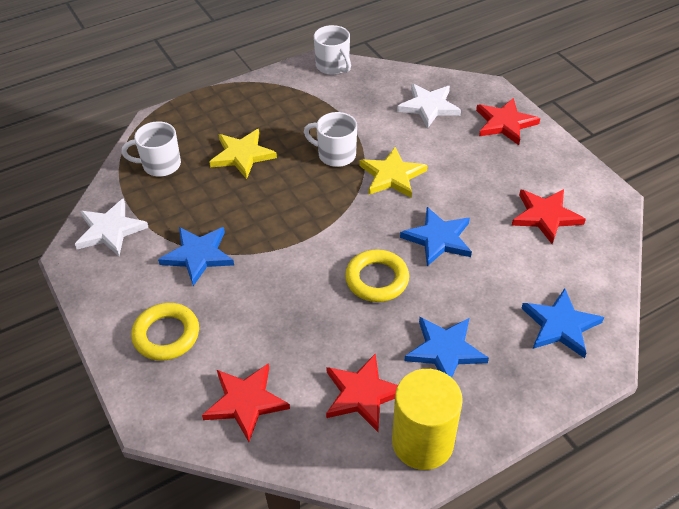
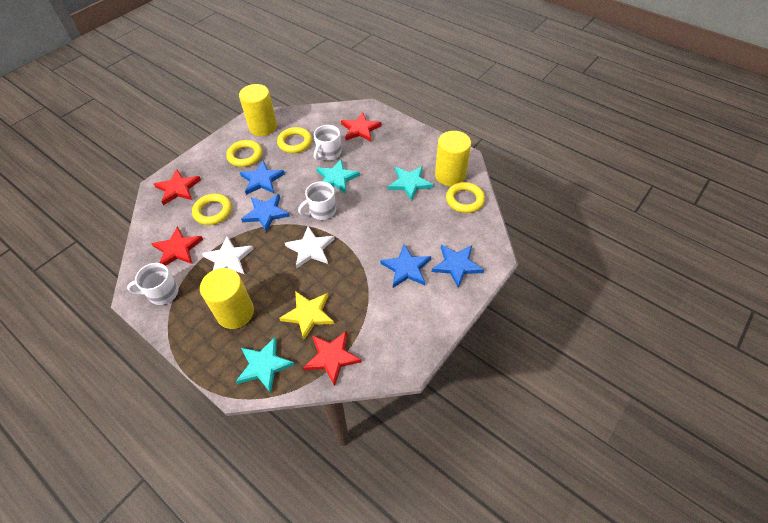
turquoise star: none = 0 -> [236,337,295,393] [316,159,360,193] [388,166,434,201] = 3
yellow cylinder: [392,369,463,470] = 1 -> [200,268,254,329] [239,84,277,136] [435,131,471,186] = 3
yellow ring: [131,303,199,361] [345,249,409,302] = 2 -> [192,194,232,225] [226,140,262,167] [277,127,312,153] [446,182,485,213] = 4
yellow star: [209,129,277,179] [359,147,428,198] = 2 -> [279,291,334,340] = 1

